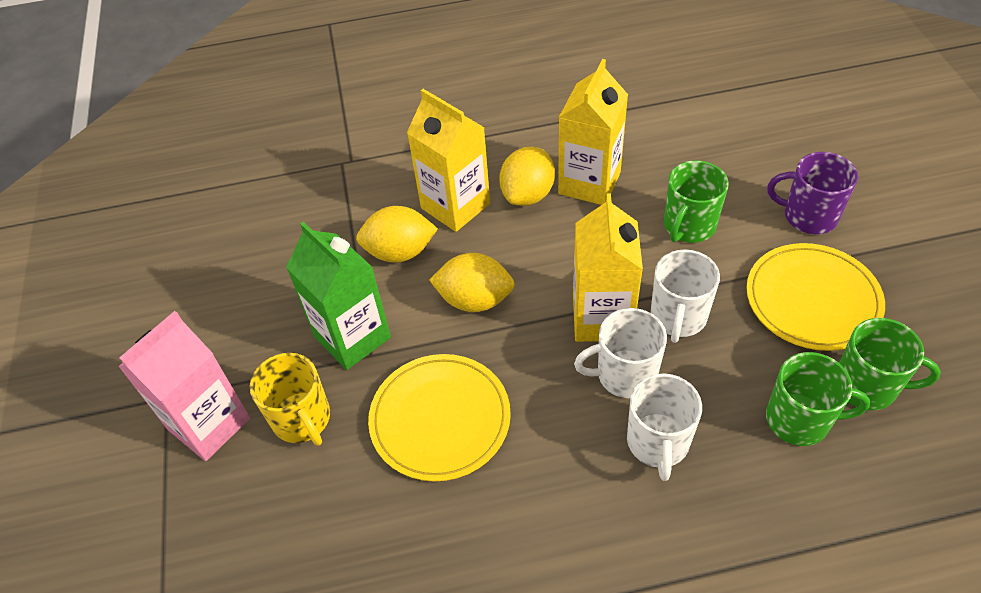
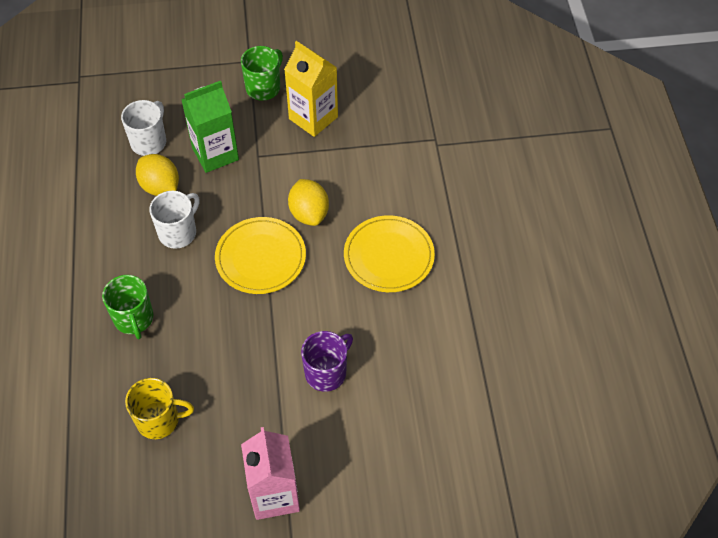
green mug: [664,160,729,243] [766,352,870,446] [839,318,941,410] = 3 -> [102,275,154,339] [241,46,283,101] = 2
white mug: [574,308,667,398] [627,373,702,481] [651,249,720,343] = 3 -> [121,100,166,156] [149,191,199,249] = 2
yellow carton: [407,89,490,232] [558,59,628,205] [573,193,643,342] = 3 -> [284,41,338,137] = 1
yellow lemon: [356,206,438,263] [429,253,515,312] [499,147,555,206] = 3 -> [136,154,179,196] [288,179,329,226] = 2

